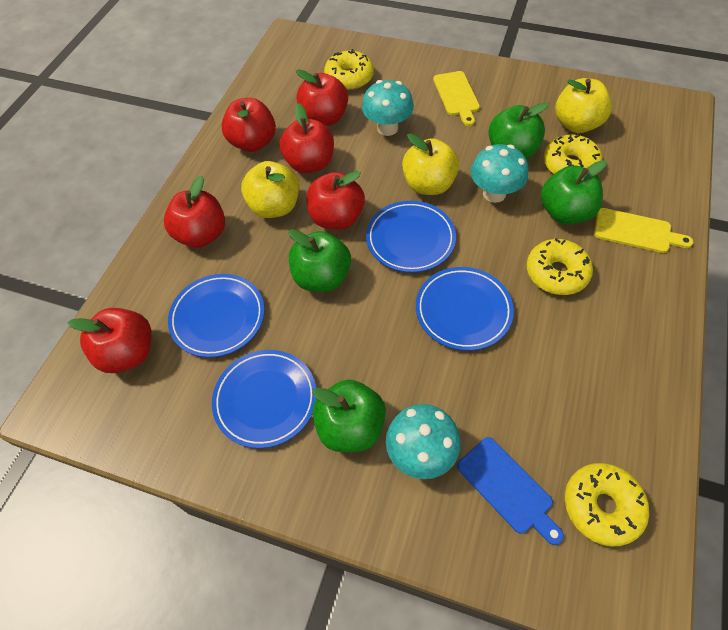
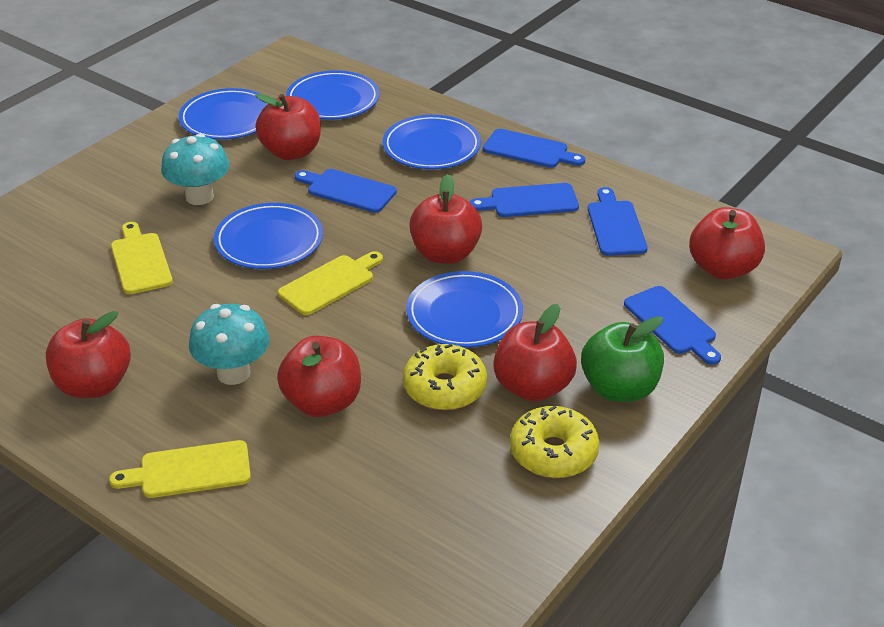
blue cutting board: [457,437,564,545] = 1 -> [295,169,397,213] [470,183,579,217] [483,129,585,168] [588,187,648,256] [624,286,721,365] = 5
blue plate: [168,274,265,357] [212,350,316,448] [366,201,456,273] [416,267,514,351] = 4 -> [179,88,267,140] [214,203,323,269] [286,70,379,120] [383,115,481,169] [406,271,523,348] = 5
green apple: [288,229,351,292] [312,379,386,452] [488,102,549,159] [541,160,607,224] = 4 -> [581,316,664,402] = 1
turquoise mushroom: [362,80,414,136] [386,404,461,479] [471,144,528,203] = 3 -> [161,134,230,205] [189,304,269,385] = 2
yellow apple: [241,161,299,218] [402,134,459,195] [555,78,612,133] = 3 -> none = 0
yellow cutting board: [433,71,480,126] [594,208,694,253] = 2 -> [109,440,251,498] [111,222,173,294] [278,251,383,315] = 3
yellow donut: [324,49,374,90] [527,238,593,295] [544,135,603,174] [565,463,649,547] = 4 -> [403,344,487,410] [510,405,600,478] = 2

